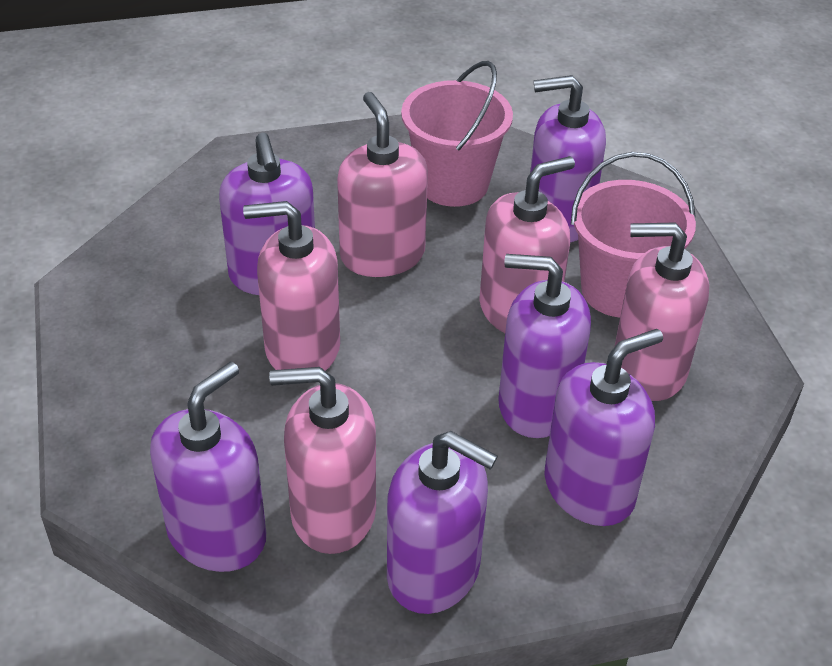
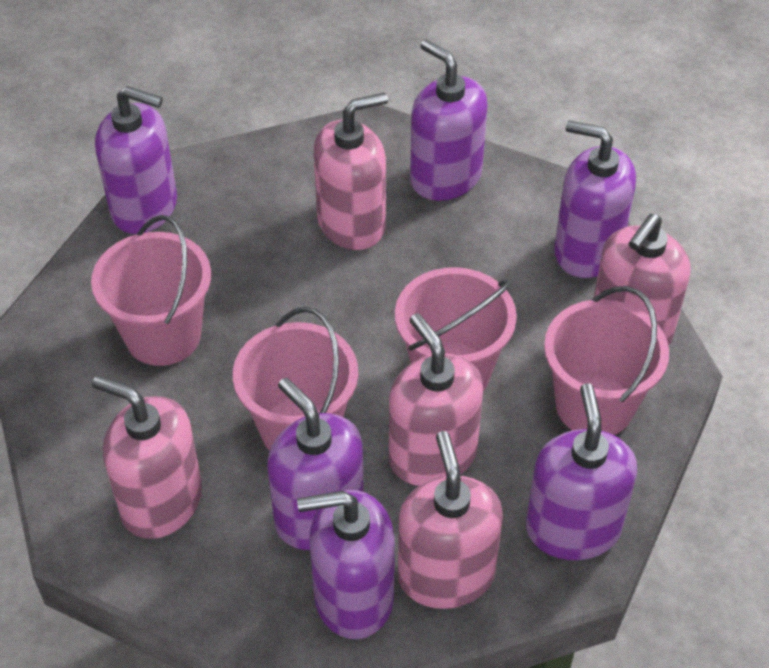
pink bucket: [401,61,513,207] [571,152,696,318] = 2 -> [91,215,211,366] [233,307,358,451] [395,267,517,391] [544,286,669,435] = 4

